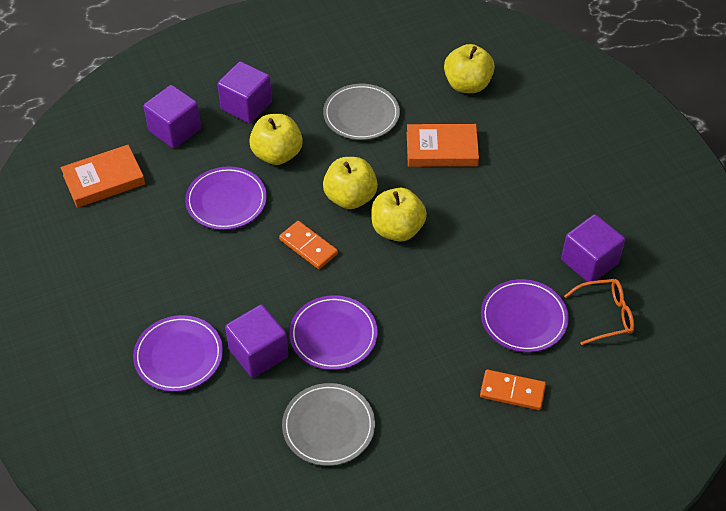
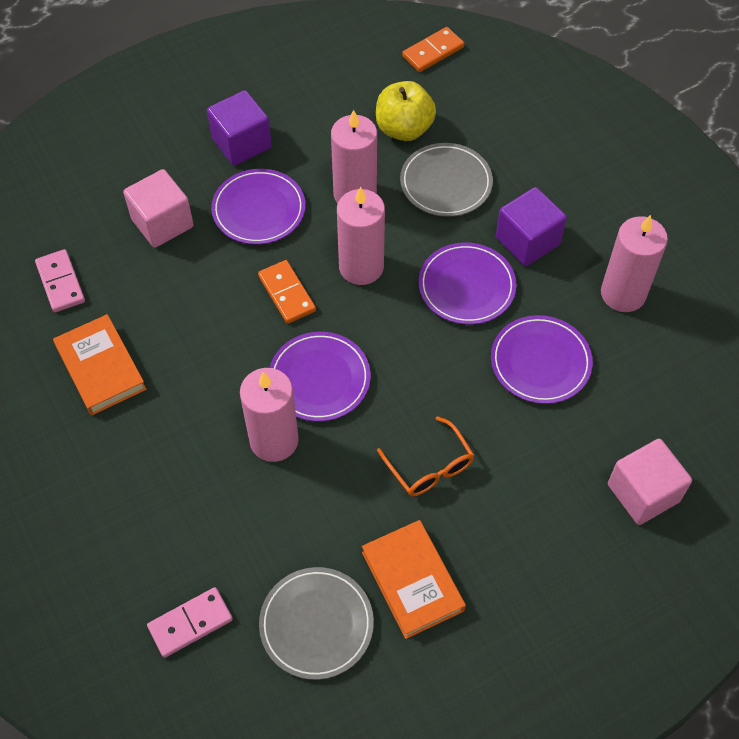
pink candle: none = 0 -> [240,368,299,462] [331,110,377,203] [337,186,385,285] [601,215,668,312] = 4
pink cube: none = 0 -> [123,169,194,248] [608,439,692,525] = 2
pink domino: none = 0 -> [35,249,85,312] [147,587,233,658] = 2
purple cube: [143,85,201,149] [217,61,272,123] [225,305,288,378] [561,214,625,282] = 4 -> [207,90,272,166] [496,187,567,266] = 2
yellow apple: [249,114,303,165] [323,157,378,209] [371,188,427,242] [444,44,495,93] = 4 -> [376,81,436,141] = 1

